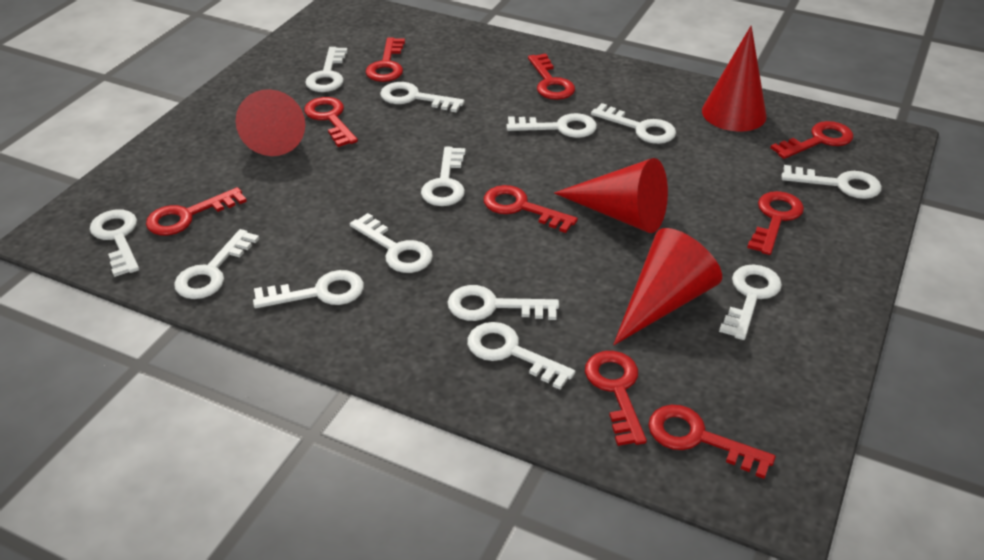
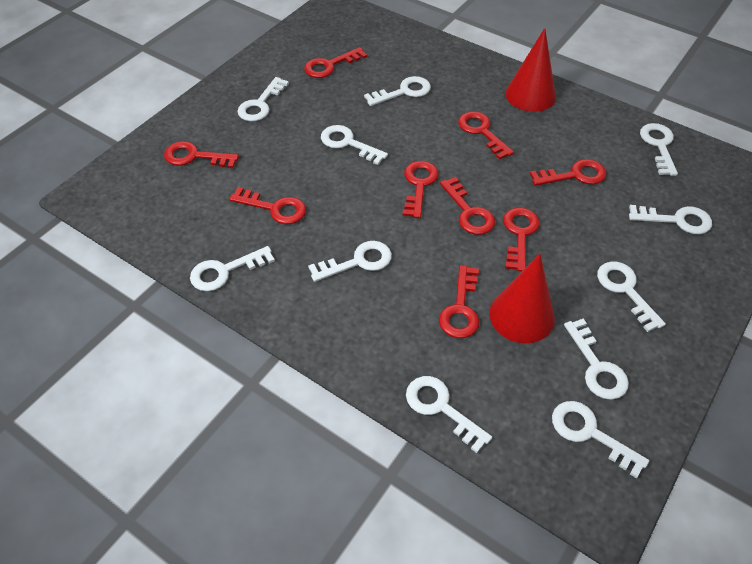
red cone: [235,89,305,156] [554,158,668,233] [613,228,722,345] [702,26,767,132] = 4 -> [489,254,555,343] [505,28,556,112] = 2
white key: [90,210,139,277] [174,229,259,299] [253,270,364,308] [305,47,348,92] [350,213,433,273] [380,82,465,113] [421,147,465,206] [448,285,559,321] [467,322,576,390] [506,113,597,138] [591,103,676,144] [719,264,782,340] [782,165,882,199] = 13 -> [190,246,275,291] [237,77,289,122] [308,241,392,282] [321,125,388,165] [364,76,431,106] [406,376,492,453] [552,401,649,479] [564,319,629,400] [597,261,666,332] [629,205,712,234] [640,123,678,176] = 11

